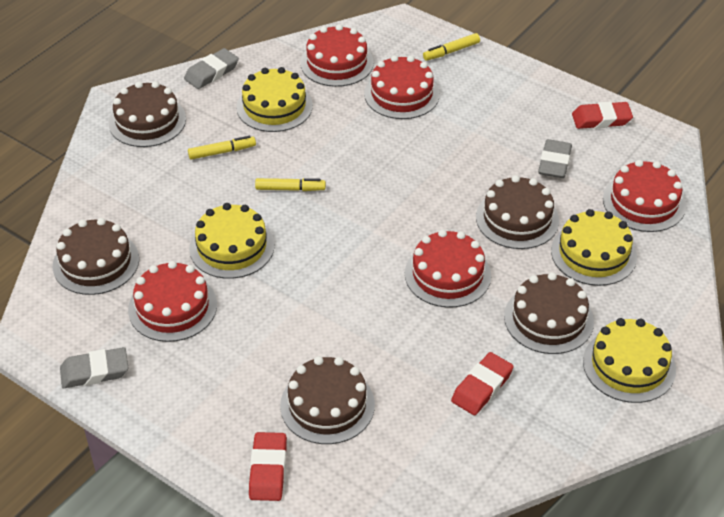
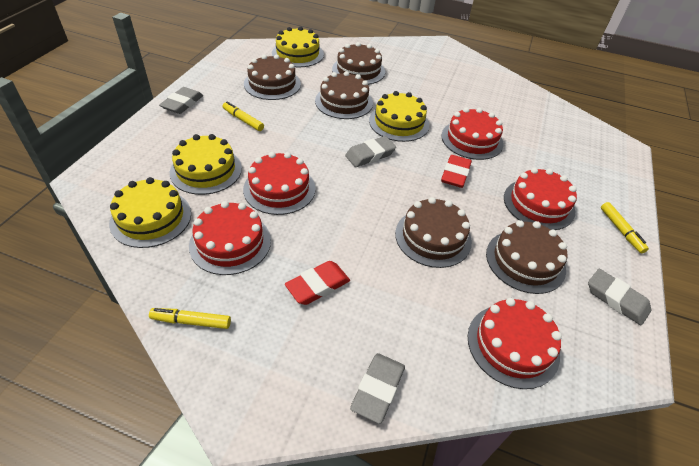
grey eraser: [60,347,129,388] [184,48,239,89] [538,139,572,178] = 3 -> [159,87,203,114] [345,136,396,167] [350,353,405,424] [588,269,651,326] = 4
red eraser: [249,432,287,501] [451,352,514,415] [572,101,633,129] = 3 -> [285,261,350,305] [441,155,472,188] = 2

